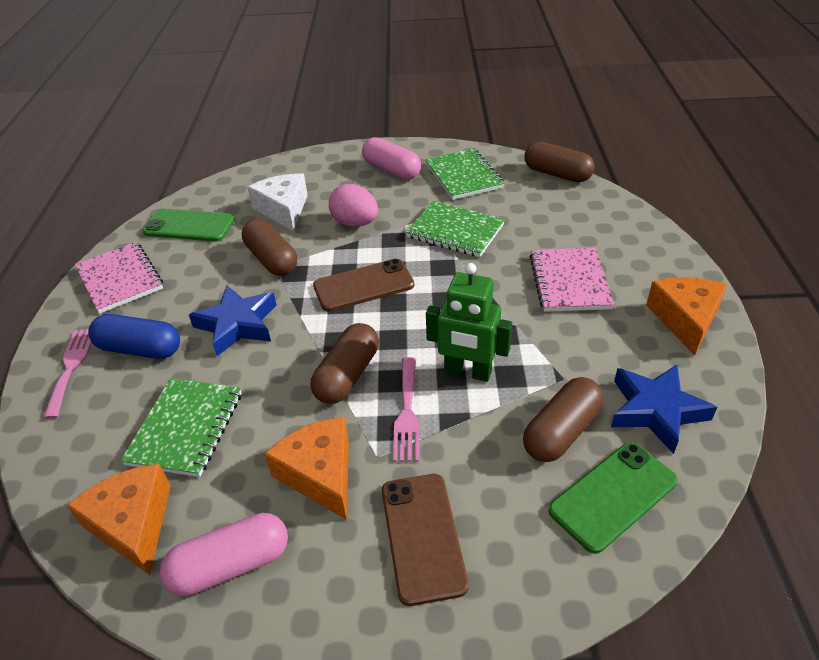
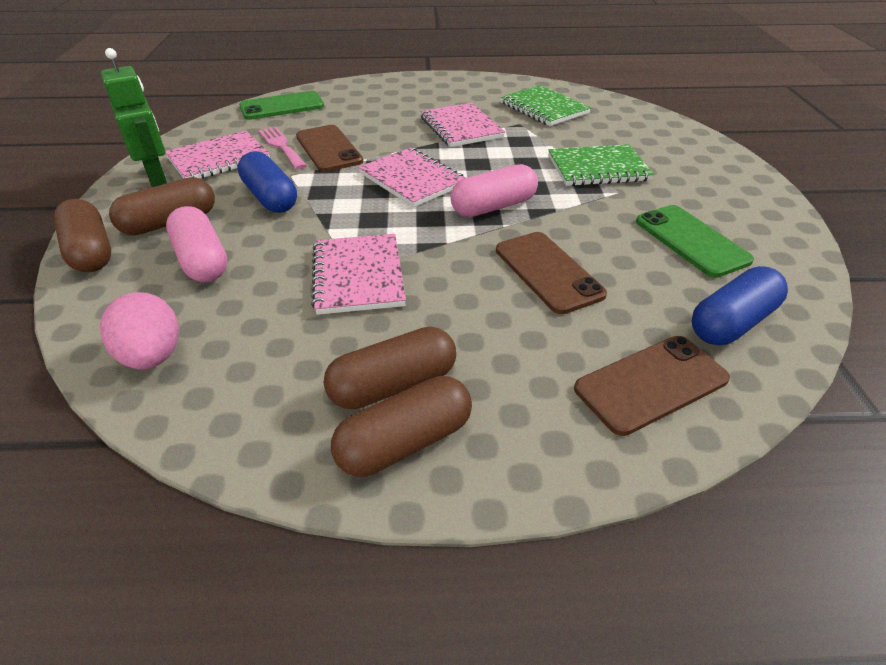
blue capsule: [88,314,180,359] = 1 -> [238,151,297,213] [692,266,788,345] = 2
blue star: [189,286,277,356] [611,365,717,454] = 2 -> none = 0
brown phone: [313,259,414,312] [382,474,469,606] = 2 -> [296,125,363,172] [496,232,607,314] [574,336,730,436] = 3
green notebook: [121,378,241,477] [406,201,505,257] [425,148,504,200] = 3 -> [501,85,591,126] [548,144,654,186] = 2
orange cheese: [67,464,171,575] [265,417,349,520] [646,277,728,355] = 3 -> none = 0
pink fork: [43,329,92,419] [392,357,420,462] = 2 -> [258,127,307,169] = 1
pink notebook: [75,242,163,314] [530,248,615,312] = 2 -> [165,131,270,179] [311,234,406,315] [358,147,465,207] [421,103,505,147] = 4
white cheese: [247,173,308,231] = 1 -> none = 0

